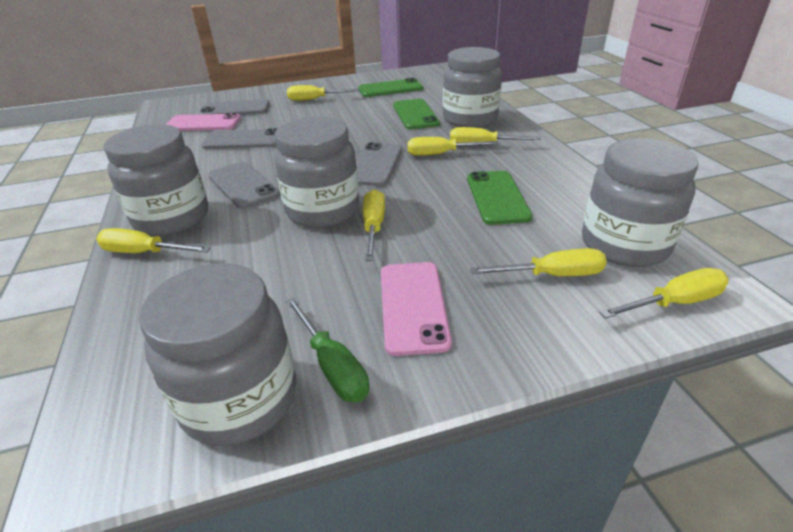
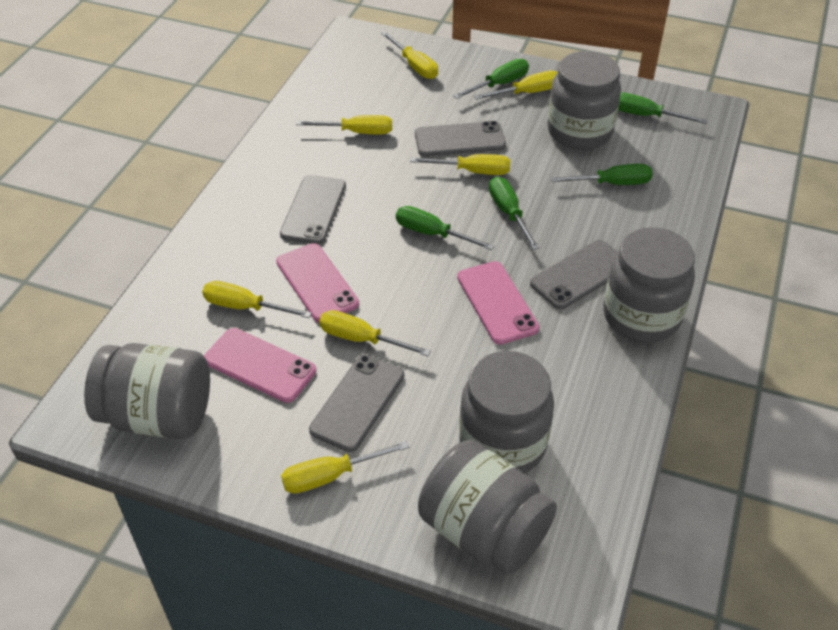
green phone: [358,78,424,97] [393,99,440,129] [467,171,532,225] = 3 -> none = 0
green screwdriver: [286,297,369,402] = 1 -> [396,206,495,250] [453,59,529,99] [489,177,540,250] [551,164,653,185] [618,93,708,124] = 5
pink phone: [165,113,241,131] [381,262,452,356] = 2 -> [204,328,316,403] [276,243,359,323] [457,261,539,345] = 3

